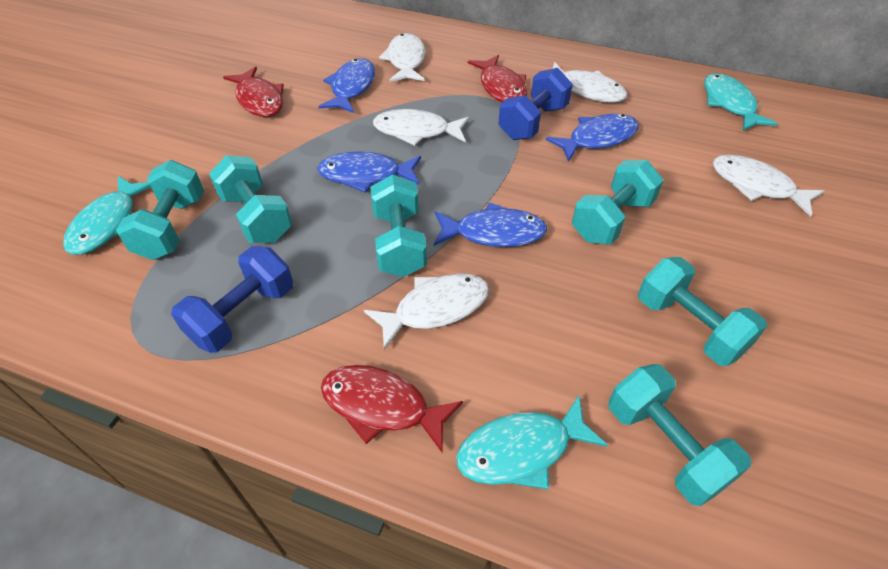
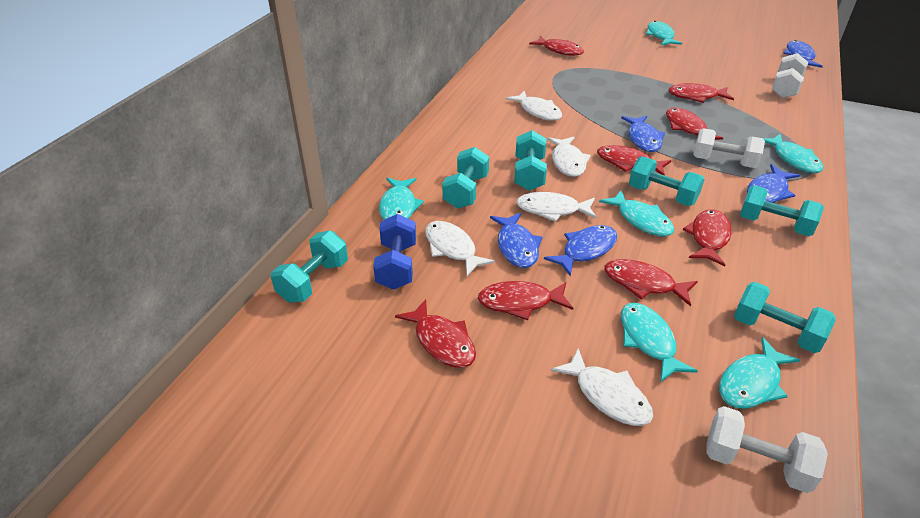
blue dumbbell: [171,246,293,353] [498,68,573,140] = 2 -> [373,214,416,290] = 1
blue fish: [317,152,421,193] [318,58,375,113] [434,202,547,247] [546,114,639,162] = 4 -> [490,213,542,268] [544,225,617,276] [621,116,665,152] [747,164,800,203] [783,40,823,68] = 5
red fish: [223,66,284,117] [321,365,463,452] [468,55,527,102] = 3 -> [395,299,476,368] [478,281,573,320] [529,36,584,56] [597,145,671,175] [604,259,698,306] [666,108,723,140] [668,83,734,103] [683,209,732,266] = 8
turquoise fish: [63,176,151,255] [456,396,608,489] [704,73,778,131] = 3 -> [379,178,424,220] [599,190,674,237] [621,303,698,382] [646,21,682,45] [719,337,800,409] [763,134,823,173] = 6
white dumbbell: none = 0 -> [693,128,765,168] [706,406,828,493] [772,53,808,98] = 3

